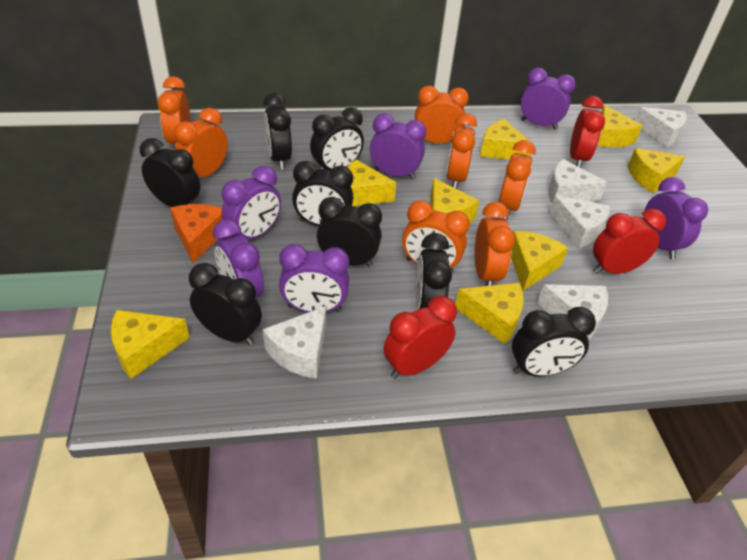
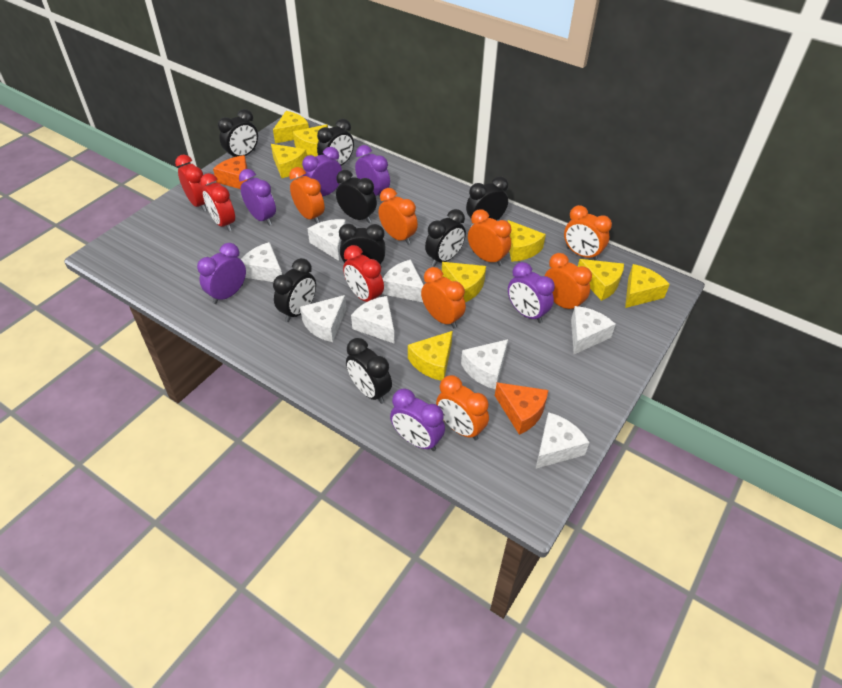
orange cheese: [170,204,222,263] = 1 -> [213,155,249,189] [495,382,548,435] = 2
white cheese: [263,306,326,379] [537,284,608,340] [548,159,607,203] [549,195,610,248] [635,107,687,147] = 5 -> [241,242,282,282] [300,295,346,342] [307,219,346,261] [351,296,394,343] [382,259,423,302] [461,339,508,390] [536,412,590,469] [571,306,616,354] = 8

